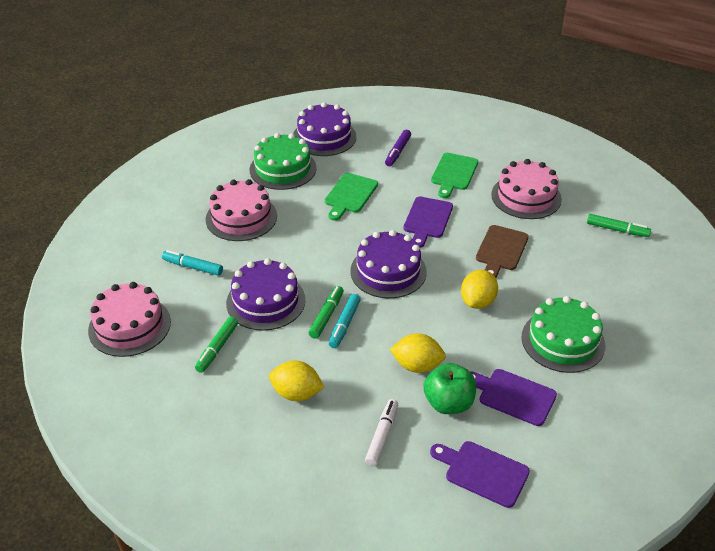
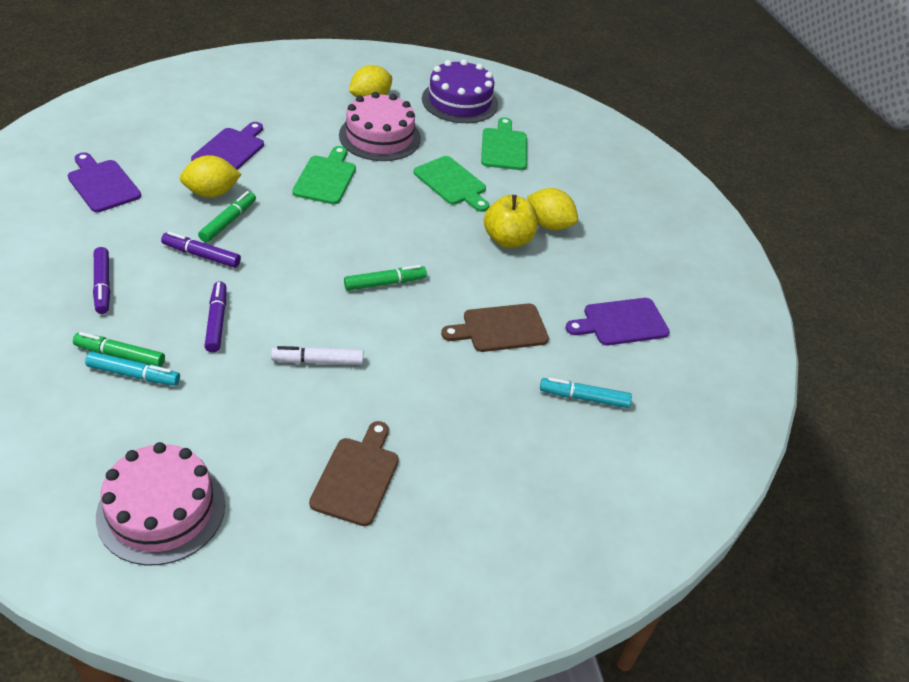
brown cutting board: [476,225,529,278] = 1 -> [309,421,399,526] [441,303,549,352] = 2
green apple: [424,363,476,414] = 1 -> none = 0
green cake: [250,133,317,190] [522,296,606,373] = 2 -> none = 0
green cutting board: [325,173,378,221] [431,153,478,198] = 2 -> [292,146,356,204] [413,156,489,212] [481,117,527,170] = 3
pink cake: [88,282,171,357] [206,179,277,241] [491,159,562,219] = 3 -> [96,442,225,565] [339,92,421,161] = 2
purple cake: [226,258,305,331] [293,102,356,156] [350,230,427,298] = 3 -> [422,59,498,123] = 1
purple marker: [385,130,411,166] = 1 -> [93,247,110,314] [161,232,241,268] [204,281,226,353] = 3
yellow apple: none = 0 -> [484,195,538,248] = 1

